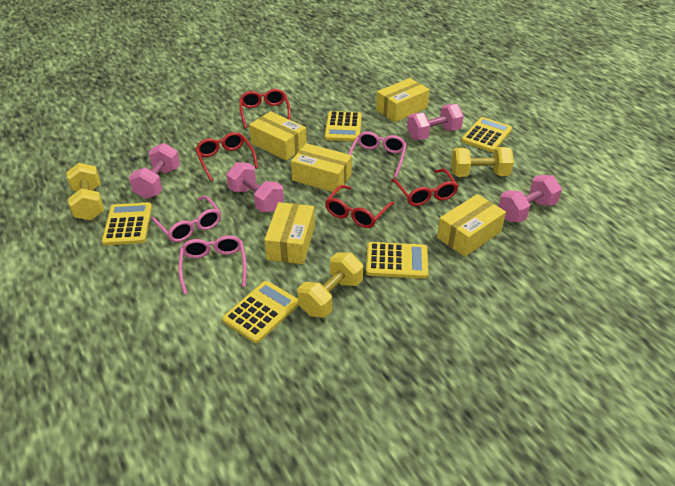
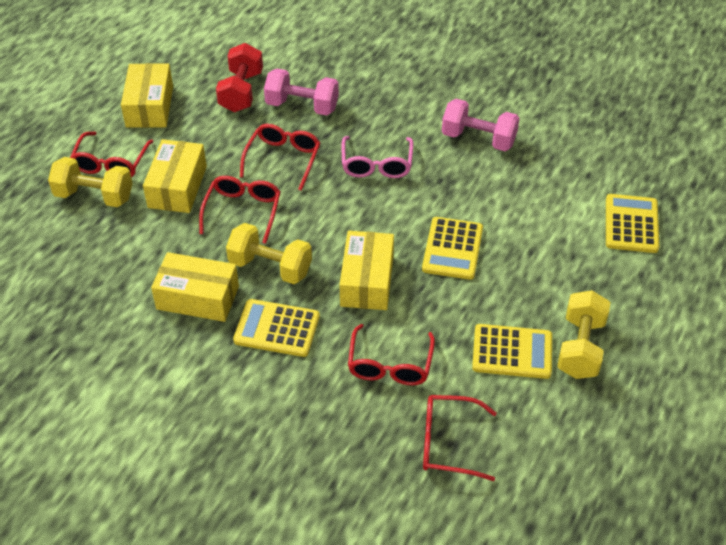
pink dumbbell: [129,143,180,199] [226,162,284,212] [407,104,464,140] [498,175,562,223] = 4 -> [264,68,339,115] [442,99,519,151] = 2
pink glasses: [151,196,221,242] [178,235,247,294] [349,131,407,178] = 3 -> [342,136,413,178] = 1
red dumbbell: none = 0 -> [216,43,263,112] = 1
red glasses: [195,132,258,181] [239,89,291,128] [325,185,395,228] [391,169,459,206] = 4 -> [70,132,154,177] [199,176,281,244] [240,124,320,191] [348,324,435,385] [423,395,497,481] = 5
yellow box: [249,111,307,161] [264,202,315,264] [291,143,352,193] [376,78,430,122] [437,194,506,257] = 5 -> [121,63,173,128] [143,139,207,213] [151,252,239,322] [340,231,394,310] = 4
yellow calculator: [102,203,152,245] [222,281,299,343] [324,111,362,141] [366,242,428,279] [461,117,512,152] = 5 -> [233,299,320,357] [422,217,483,280] [472,324,552,379] [606,194,659,253] = 4

